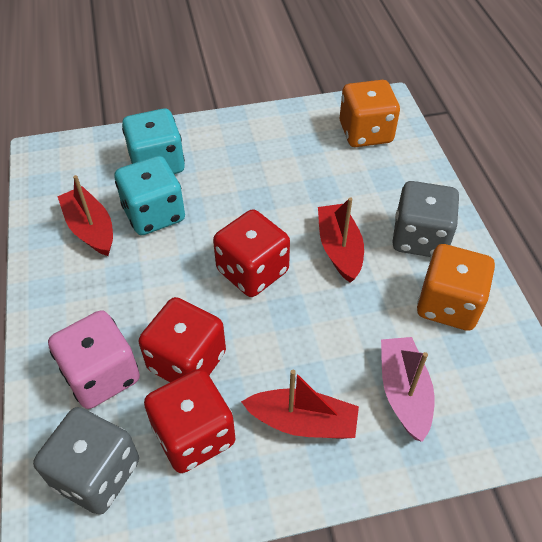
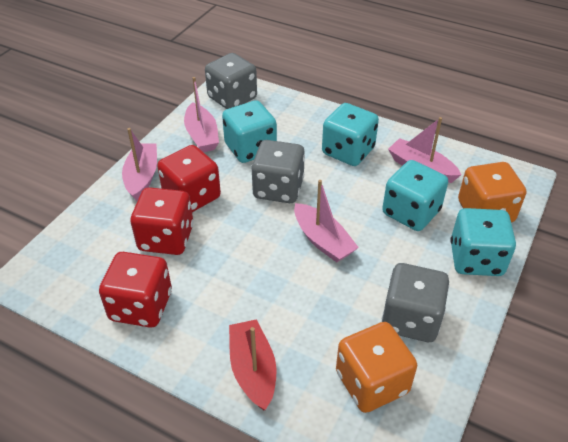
grey dice: [33,407,139,515] [392,181,459,257] = 2 -> [205,53,257,109] [251,140,305,203] [382,263,449,342] = 3
pink boat: [381,337,435,442] = 1 -> [122,128,157,201] [184,77,219,152] [294,180,359,263] [388,117,461,183] = 4
pink dice: [48,310,140,409] = 1 -> none = 0
red boat: [57,175,113,256] [241,370,359,439] [318,197,364,283] = 3 -> [229,319,276,410] = 1
turquoise dice: [114,156,185,235] [122,108,185,174] = 2 -> [222,100,277,163] [322,103,379,166] [382,160,448,231] [451,208,516,276] = 4

